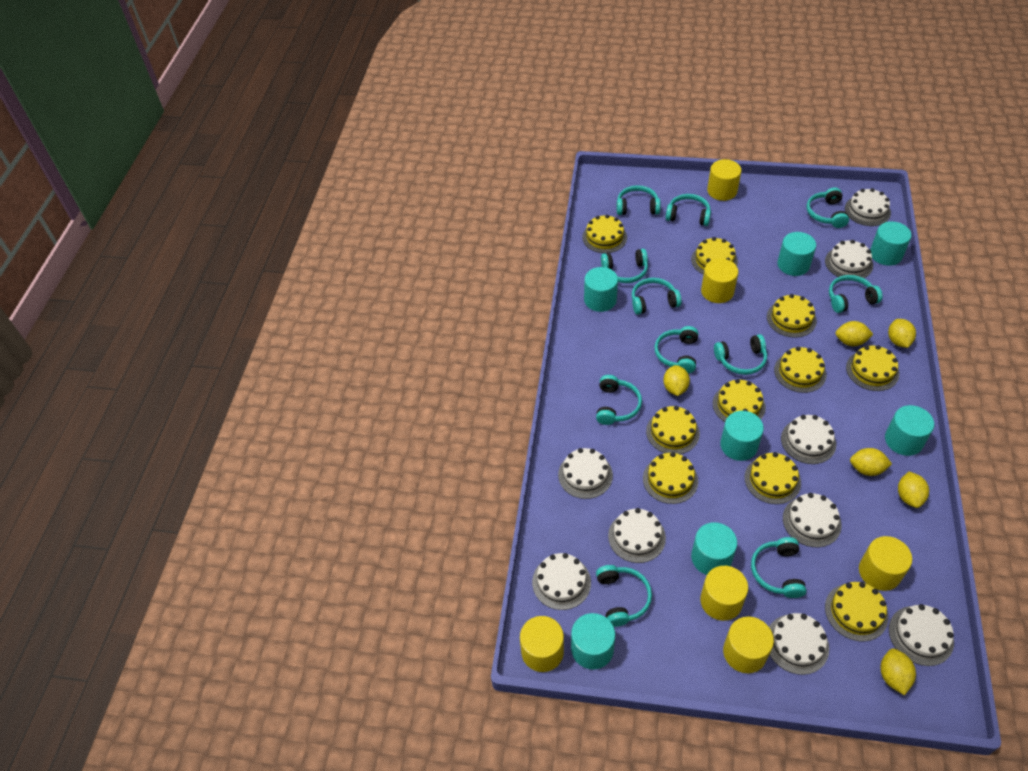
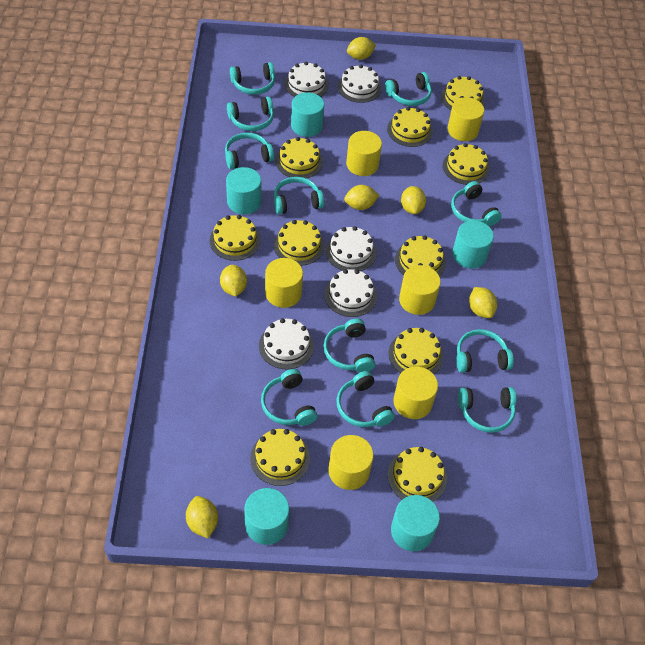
turquoise cylinder: [571,613,615,670] [584,267,618,312] [691,522,737,575] [720,411,764,461] [777,232,816,276] [870,221,912,266] [885,405,934,456] = 7 -> [226,167,261,215] [244,488,289,545] [291,92,324,137] [391,495,440,551] [452,220,494,268] = 5
white cake: [532,553,591,610] [558,448,613,499] [608,508,666,563] [769,613,829,675] [781,415,836,464] [783,493,842,547] [825,240,873,278] [845,188,891,226] [889,604,954,666] = 9 -> [259,318,314,369] [285,62,329,97] [324,269,377,317] [326,226,377,271] [338,65,382,103] = 5

